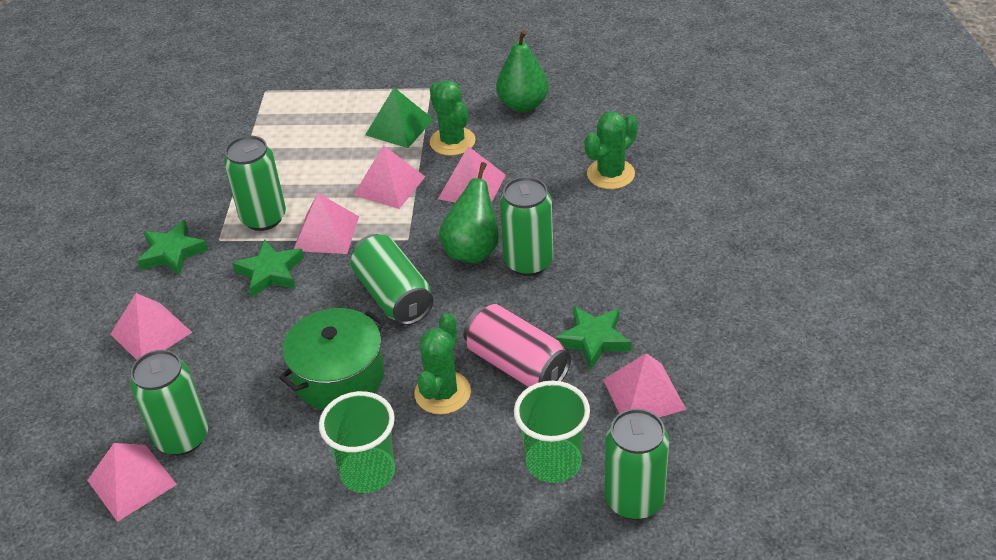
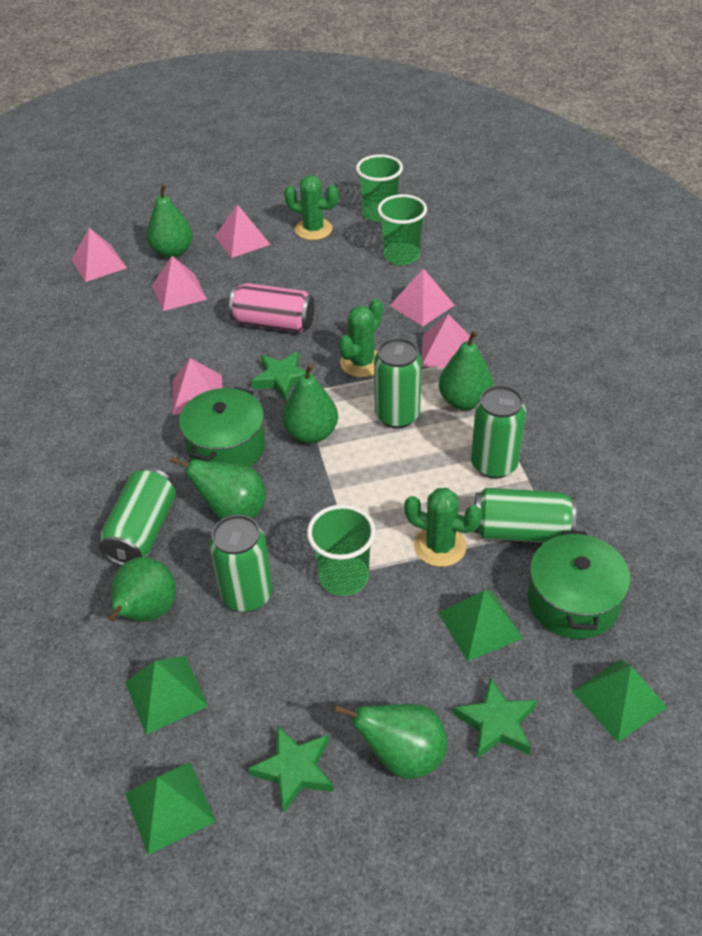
green cup: [319,391,395,493] [514,381,590,483] = 2 -> [307,504,376,596] [356,154,403,222] [378,194,427,265] = 3
green pear: [439,162,499,263] [496,30,549,112] = 2 -> [108,557,176,622] [147,184,193,258] [170,456,266,520] [282,364,338,443] [334,704,447,779] [439,330,493,410] = 6
green pot: [279,308,385,410] = 1 -> [179,387,265,467] [528,531,630,639] = 2
green pyramid: [365,87,434,148] = 1 -> [125,656,208,735] [125,762,216,855] [438,590,523,661] [572,659,668,742] = 4

